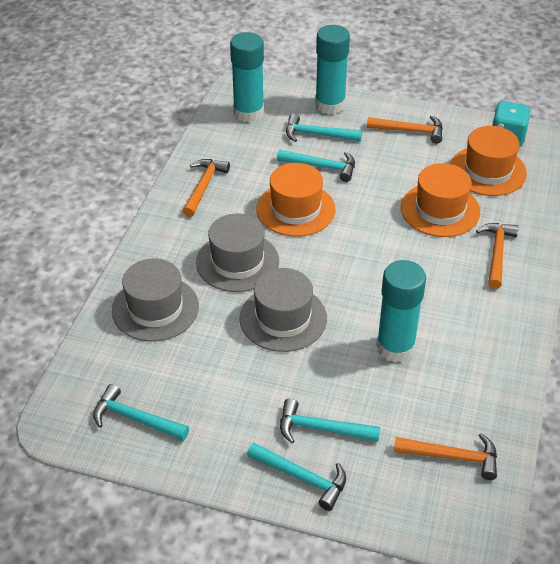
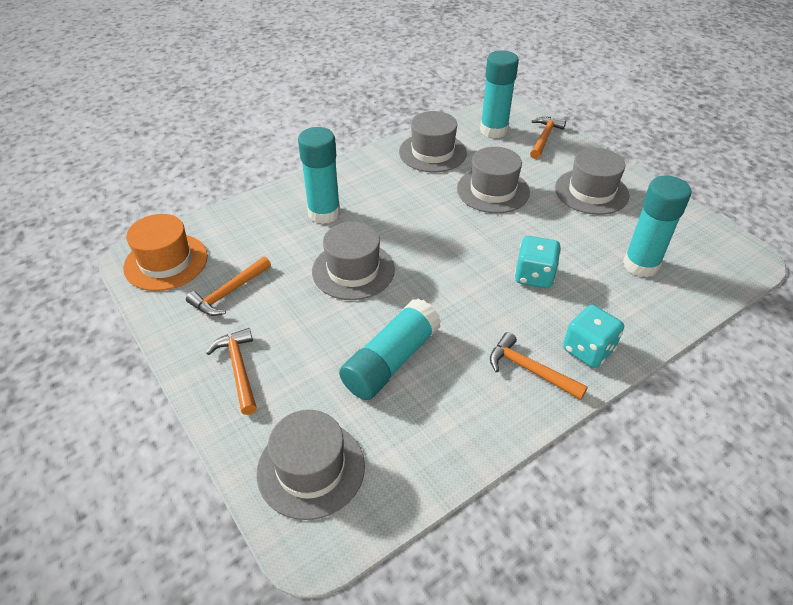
grey hat: [112,259,199,342] [196,214,279,292] [239,268,327,352] = 3 -> [257,410,365,520] [312,222,395,300] [399,111,467,173] [457,147,530,213] [555,148,629,215] = 5
orange hat: [256,163,335,237] [401,163,480,237] [450,126,527,196] = 3 -> [123,214,208,291] = 1
turquoise dice: [492,101,531,147] = 1 -> [514,236,561,288] [563,305,624,368] = 2
turquoise glue stick: [230,32,264,122] [315,25,350,115] [376,260,426,362] = 3 -> [298,127,340,224] [339,298,441,400] [480,50,519,138] [623,176,691,278] = 4
turquoise hammer: [93,384,189,441] [247,443,346,511] [277,150,355,182] [280,398,380,443] [286,114,362,142] = 5 -> none = 0

